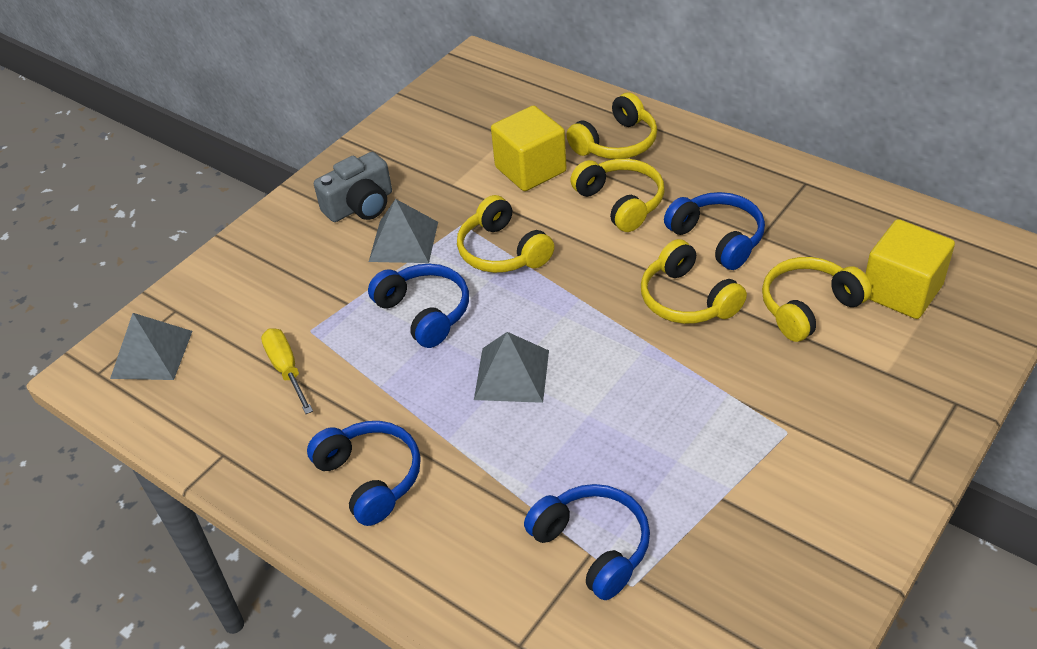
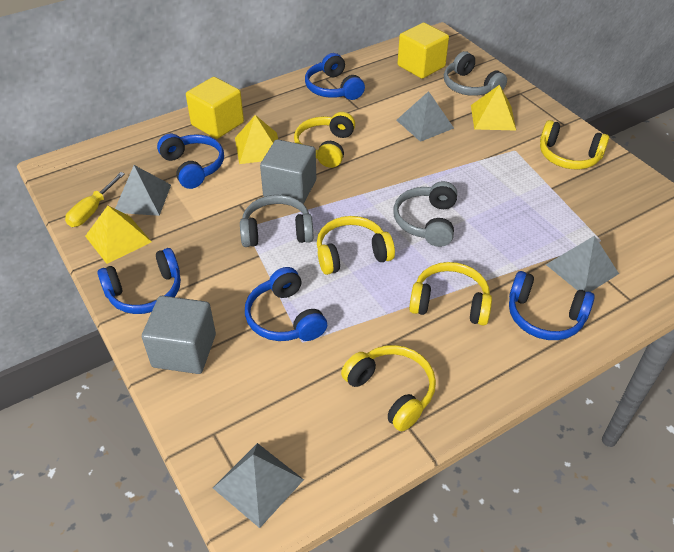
blue headphones: [307,421,421,526] [368,264,469,348] [524,484,650,600] [664,192,765,270] = 4 -> [98,248,181,314] [157,134,224,189] [245,267,327,341] [305,53,365,100] [509,271,595,340] = 5
grey camera: [314,152,392,222] = 1 -> none = 0
grey cube: none = 0 -> [142,296,216,374] [260,139,316,204] = 2
grey headphones: none = 0 -> [240,195,314,247] [393,181,457,247] [444,51,507,96] = 3
grey pyramid: [110,313,193,380] [369,199,438,263] [474,332,549,403] = 3 -> [115,165,171,216] [213,443,304,528] [397,91,454,142] [546,236,619,292] = 4
yellow pyramid: none = 0 -> [85,206,152,264] [235,115,278,164] [471,85,516,130] = 3

